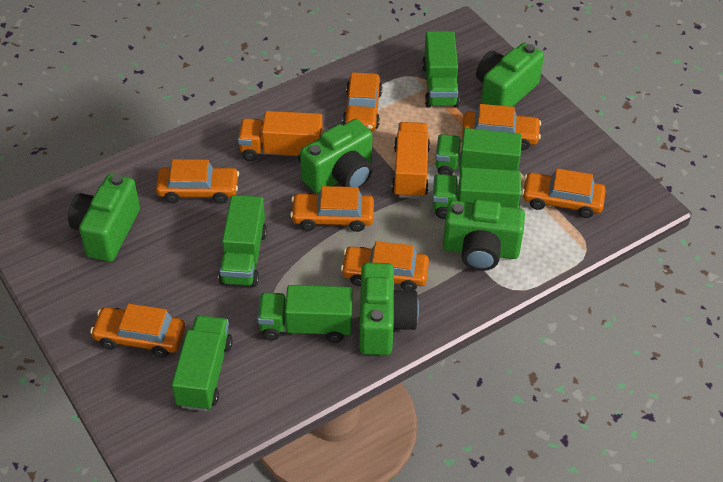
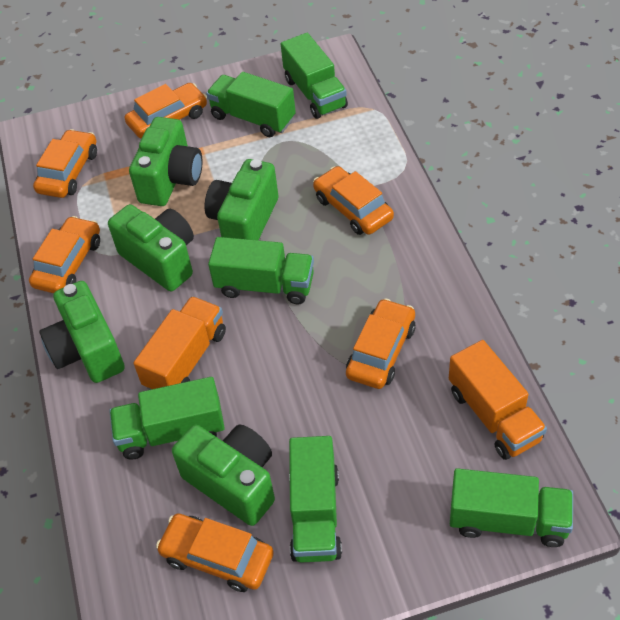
orange car: [90,304,185,358] [156,159,239,204] [290,186,374,232] [341,241,429,291] [343,72,382,131] [462,104,541,150] [522,168,606,218] = 7 -> [29,216,100,293] [33,129,97,198] [125,83,207,139] [156,513,274,592] [313,166,394,235] [346,298,415,389] = 6

